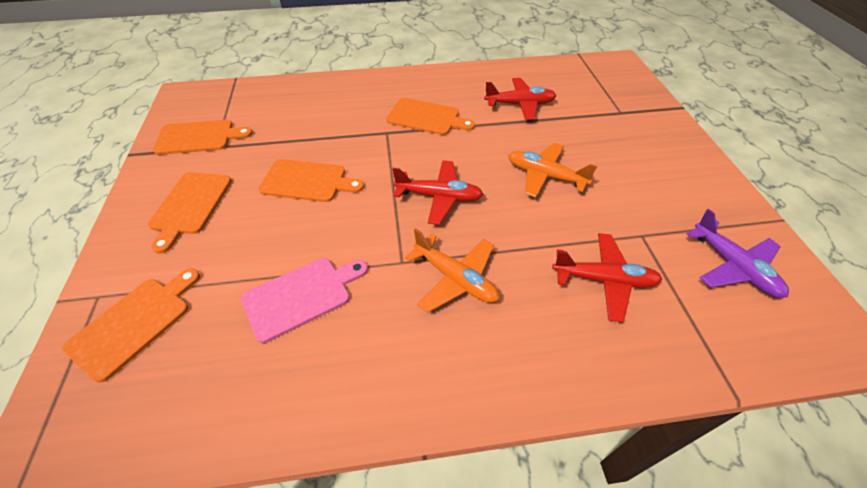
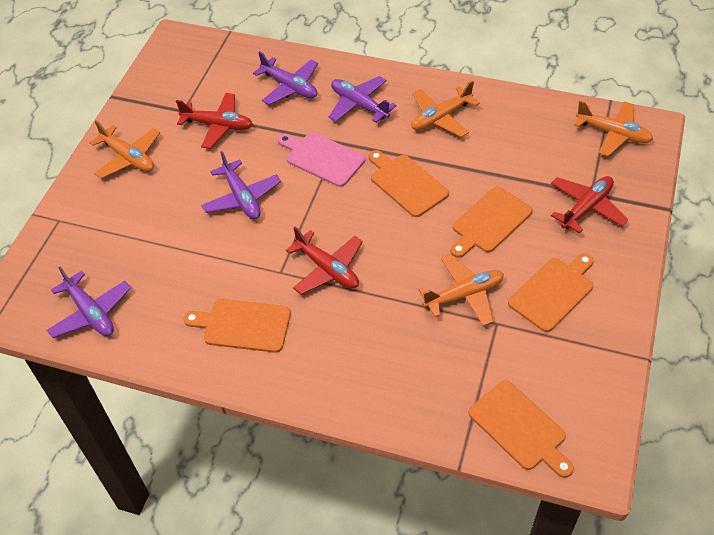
orange plane: [405,228,499,313] [508,143,597,198] = 2 -> [90,120,160,179] [411,81,480,137] [419,254,504,326] [574,101,653,156] = 4
purple plane: [687,209,789,298] = 1 -> [47,267,131,338] [201,151,281,219] [253,51,318,105] [329,76,397,123] = 4

